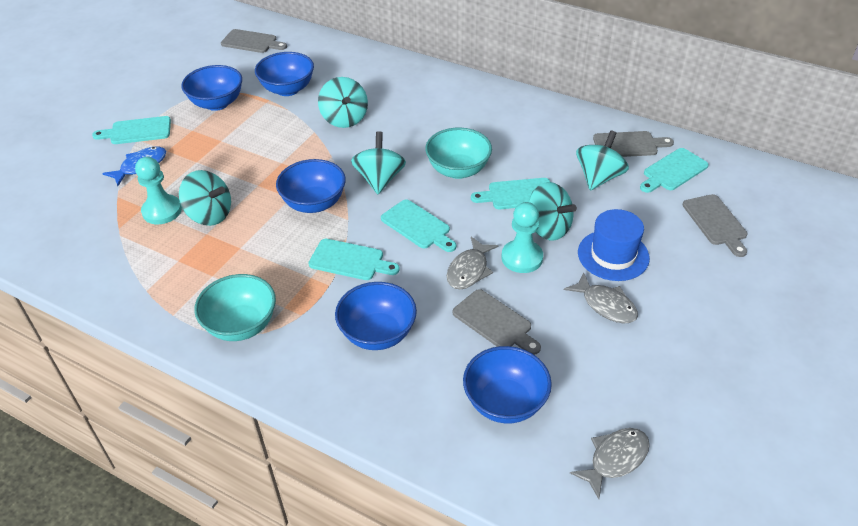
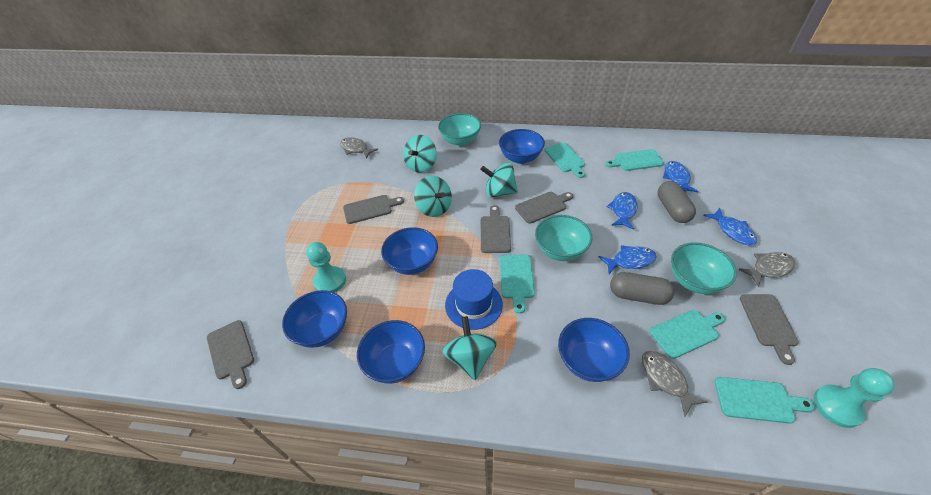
blue fish: [102,146,166,186] = 1 -> [599,245,657,274] [607,192,638,230] [663,161,698,192] [703,208,757,245] = 4
grey capsule: none = 0 -> [610,272,675,305] [657,181,696,223] = 2
grey cutting board: [221,29,287,53] [453,289,541,355] [593,131,674,157] [683,194,748,257] = 4 -> [207,320,254,389] [343,195,404,224] [481,205,511,253] [515,192,573,224] [740,294,799,365] = 5
turquoise bowl: [194,274,276,341] [425,128,492,179] = 2 -> [438,113,481,146] [535,215,592,261] [671,242,737,294] = 3
turquoise spinning top: [179,170,231,226] [318,77,368,128] [351,131,406,194] [528,182,577,240] [576,130,629,191] = 5 -> [403,135,437,173] [414,176,452,217] [442,316,497,380] [480,163,518,198] = 4

